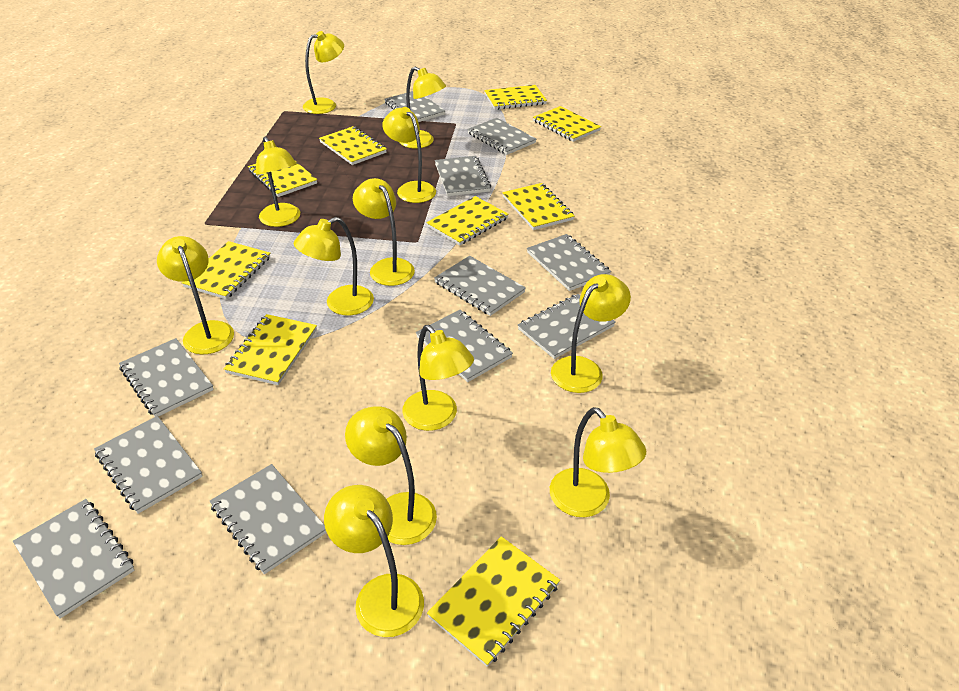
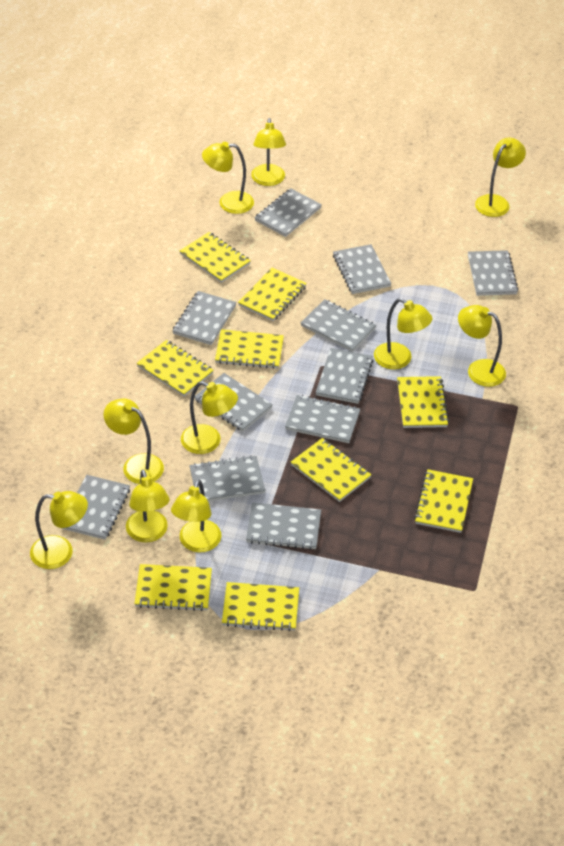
yellow lamp: [157,236,234,355] [255,137,300,227] [294,217,374,315] [303,31,344,114] [324,485,424,637] [345,406,437,545] [353,178,415,286] [382,107,436,203] [399,67,446,148] [402,325,474,431] [550,407,646,517] [551,274,631,393] = 12 -> [30,491,88,569] [103,398,164,484] [126,469,170,543] [171,479,221,552] [181,381,238,454] [202,142,254,214] [251,118,286,186] [374,298,432,369] [458,305,506,387] [475,138,526,217] = 10

